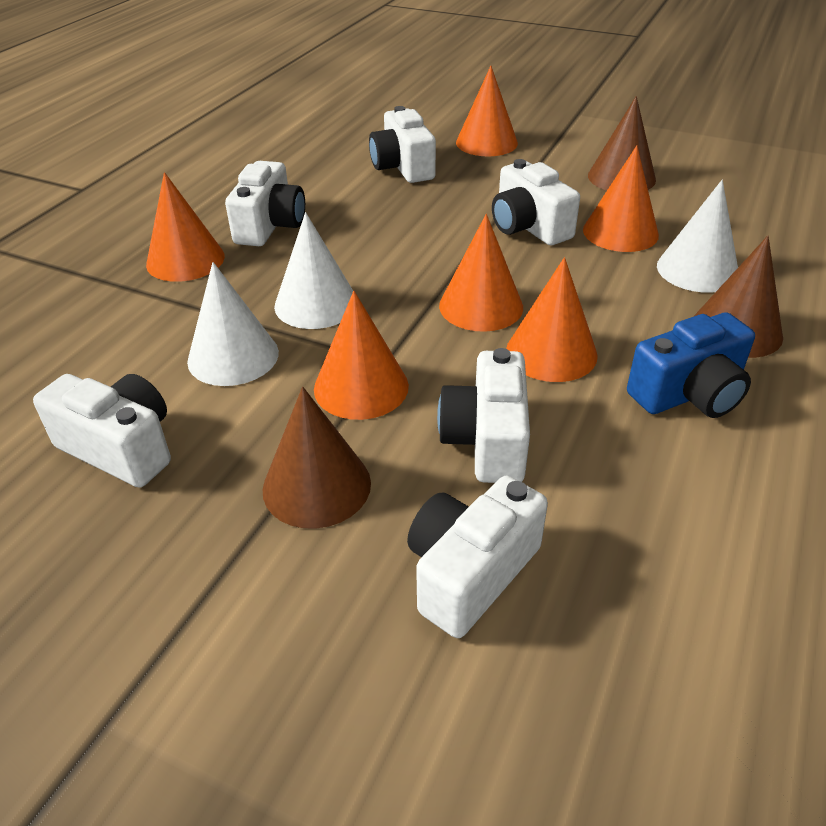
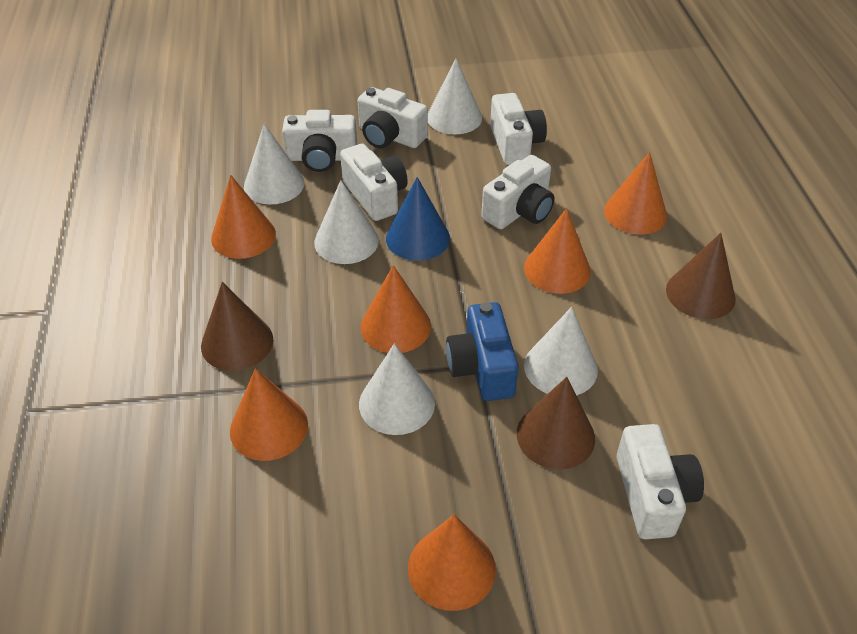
blue cone: none = 0 -> [386,177,450,261] = 1
white cone: [187,262,279,386] [274,212,353,329] [657,180,738,293] = 3 -> [244,124,304,204] [314,180,379,264] [359,343,435,435] [428,58,482,134] [524,307,598,395] = 5

